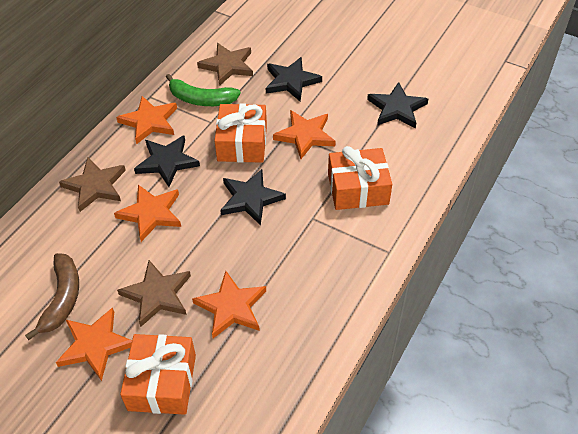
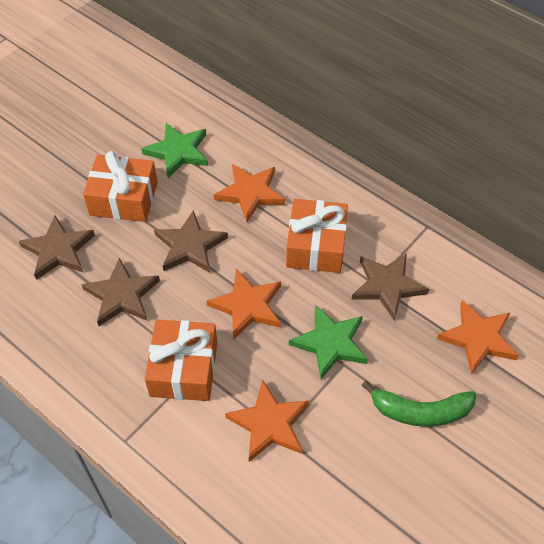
black star: [134,135,200,187] [220,169,286,226] [266,57,322,101] [367,82,428,128] = 4 -> none = 0
brown banana: [25,253,79,340] = 1 -> none = 0
brown star: [59,158,126,212] [117,260,191,327] [197,43,253,86] = 3 -> [19,215,95,280] [81,258,160,326] [154,210,228,273] [351,253,429,320] = 4
green star: none = 0 -> [142,123,208,178] [289,305,368,379] = 2
orange star: [56,307,132,381] [114,185,181,242] [116,96,177,144] [192,271,266,338] [273,110,336,159] = 5 -> [206,269,281,339] [214,164,285,222] [225,380,309,462] [437,300,519,374] = 4

